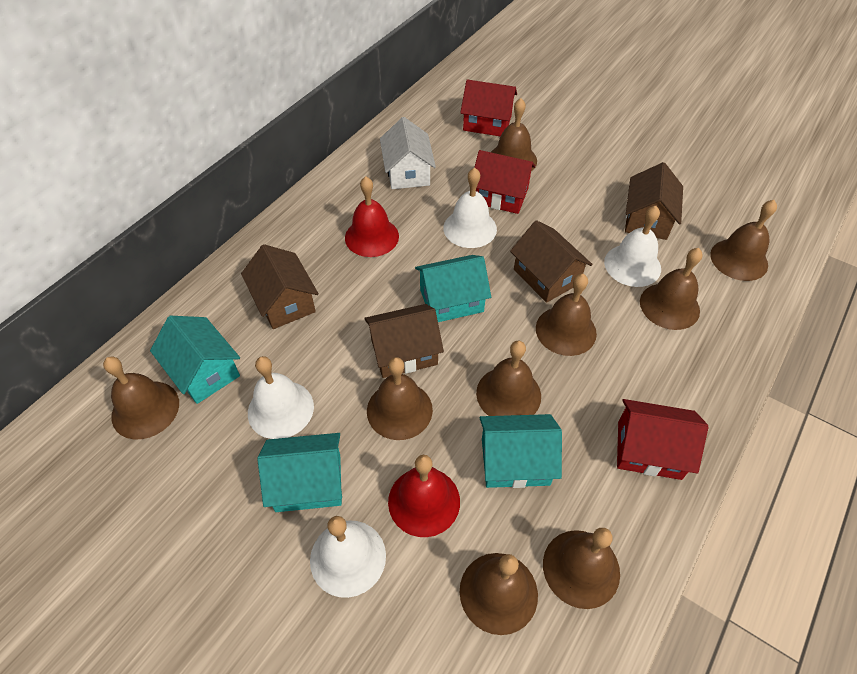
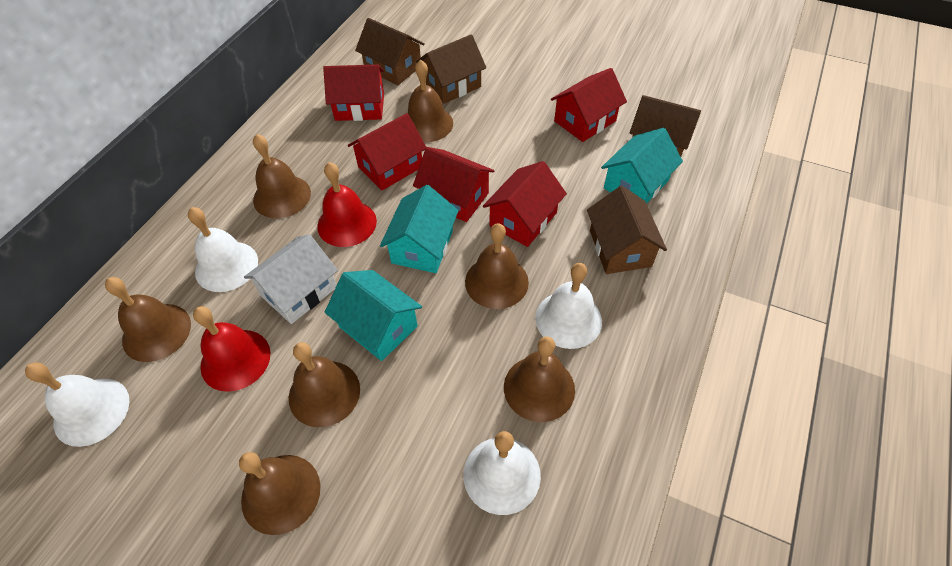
brown bell: [103,356,179,439] [367,357,433,440] [460,553,538,635] [476,340,541,416] [491,98,537,171] [536,274,597,356] [543,528,620,609] [640,248,703,330] [710,200,777,281] = 9 -> [105,277,191,362] [239,452,321,535] [253,134,311,218] [289,342,360,427] [408,59,453,142] [465,223,529,309] [504,336,575,422] = 7
red house: [460,80,517,136] [474,150,536,214] [617,399,708,480] = 3 -> [323,64,384,121] [348,113,426,190] [413,147,495,222] [483,161,567,247] [551,68,627,142] = 5
turquoise house: [150,316,240,404] [257,433,342,512] [415,255,491,322] [479,414,562,488] = 4 -> [325,270,422,361] [380,185,459,273] [601,128,683,204] = 3

